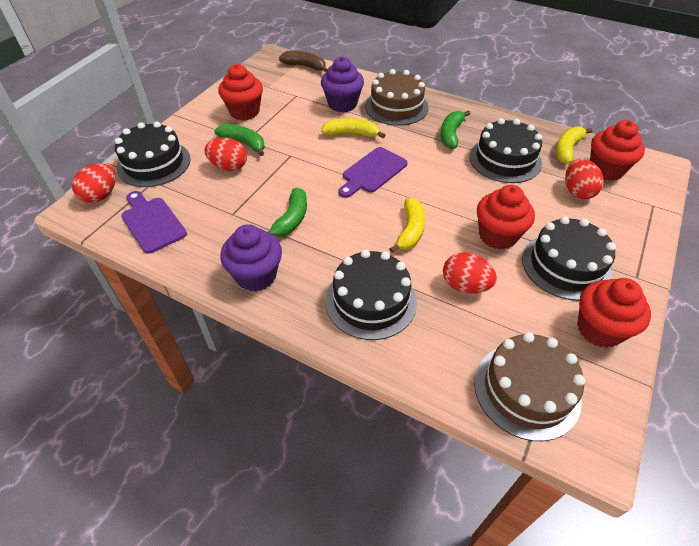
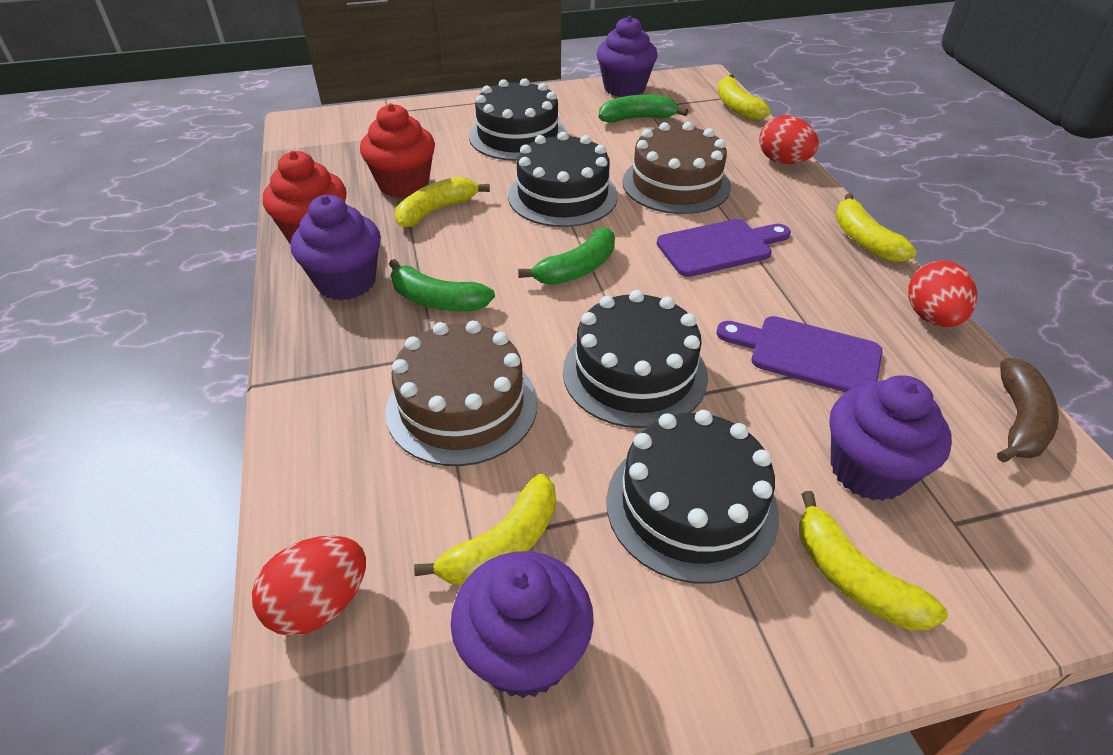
purple cupcake: [220,224,282,292] [321,57,364,112] = 2 -> [291,195,381,301] [451,551,594,698] [597,16,657,97] [830,375,952,501] = 4
red cupcake: [218,64,263,120] [477,185,535,250] [577,278,651,348] [590,120,645,181] = 4 -> [263,151,346,244] [360,103,435,198] = 2
red egg: [72,163,116,203] [205,137,247,171] [443,252,497,293] [565,159,604,199] = 4 -> [252,535,366,636] [759,115,819,164] [908,261,977,328] = 3
yellow banana: [321,118,385,138] [389,198,425,253] [555,126,592,164] = 3 -> [395,177,490,227] [414,474,556,585] [718,74,771,120] [799,491,948,630] [836,193,917,262] = 5

